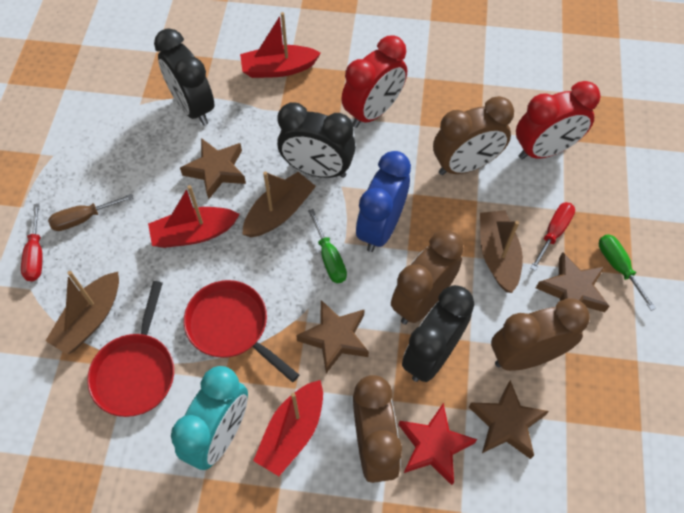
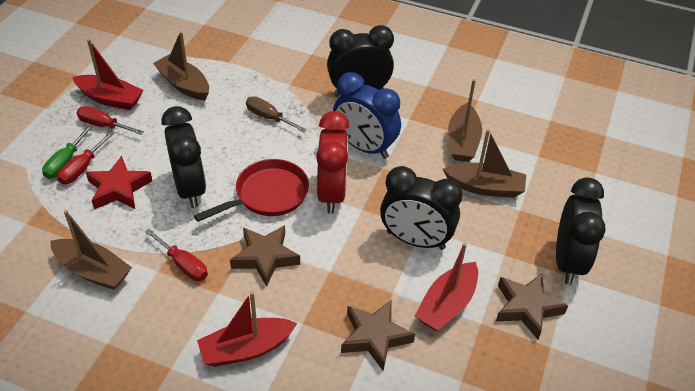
black clock: [154,28,214,125] [277,102,356,178] [402,285,474,382] = 3 -> [162,106,206,208] [327,25,394,97] [380,166,463,250] [556,177,606,285] = 4
brown boat: [46,271,119,355] [242,171,316,237] [480,210,523,293] = 3 -> [50,210,132,290] [153,31,209,100] [443,129,526,198] [448,79,482,162] = 4
brown clock: [353,375,402,483] [391,230,464,324] [433,96,514,175] [491,298,590,371] = 4 -> none = 0
brown star: [180,138,246,199] [296,300,369,373] [469,380,549,459] [536,252,610,312] = 4 -> [230,225,300,287] [341,300,415,371] [496,273,568,339] = 3
green screwdriver: [308,209,347,283] [599,234,656,311] = 2 -> [42,125,93,179] = 1
red clock: [341,35,407,128] [516,81,601,160] = 2 -> [316,111,350,214] = 1
red pan: [87,281,174,417] [184,280,299,382] = 2 -> [194,159,309,222] = 1
red screwdriver: [21,204,42,281] [530,202,575,271] = 2 -> [57,132,114,184] [77,106,144,135] [145,229,208,281] = 3
turquoise clock: [171,366,248,470] = 1 -> none = 0

